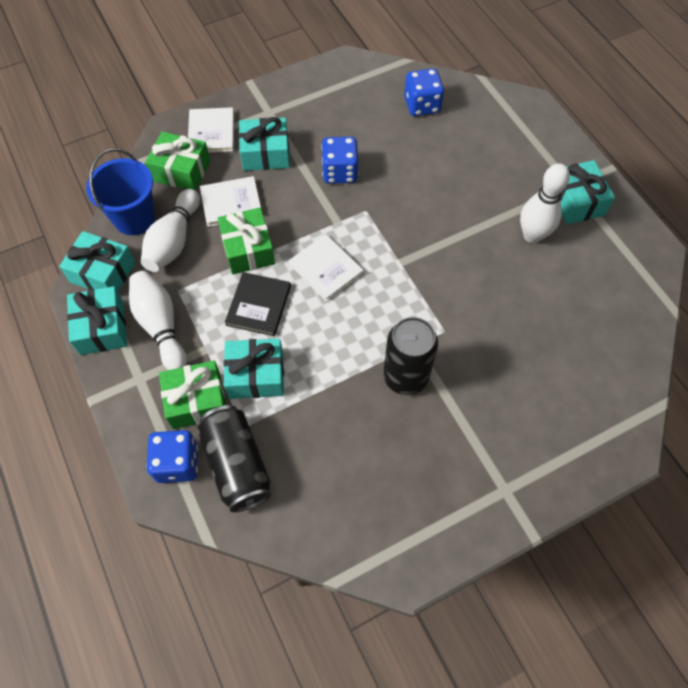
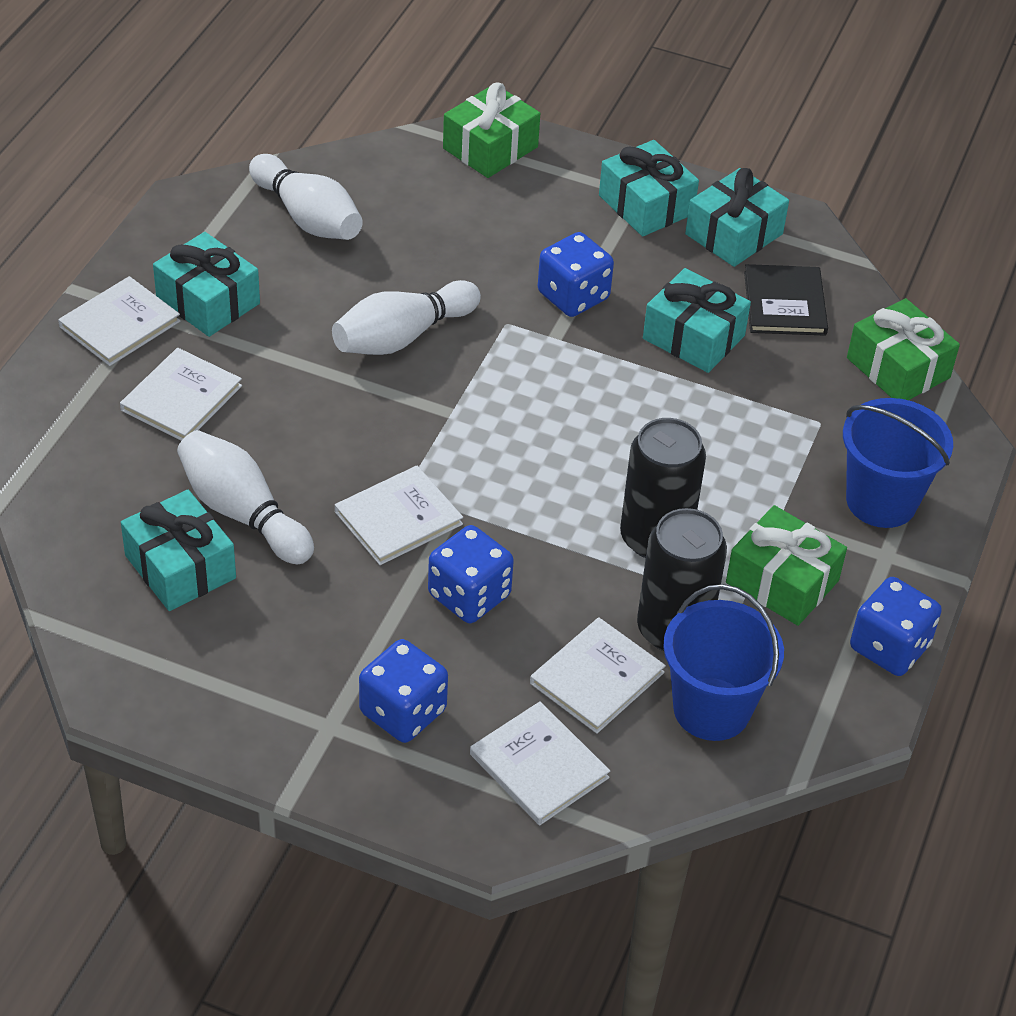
blue bucket: [86,148,155,235] = 1 -> [663,584,784,741] [843,398,953,528] = 2
blue dice: [146,430,198,483] [321,137,358,184] [404,68,444,116] = 3 -> [359,639,448,743] [428,525,514,623] [538,232,614,317] [850,577,942,676] = 4
white book: [188,107,234,153] [200,176,261,227] [288,234,364,302] = 3 -> [58,276,181,366] [120,348,242,441] [335,466,463,565] [470,701,610,825] [530,617,666,734] = 5

